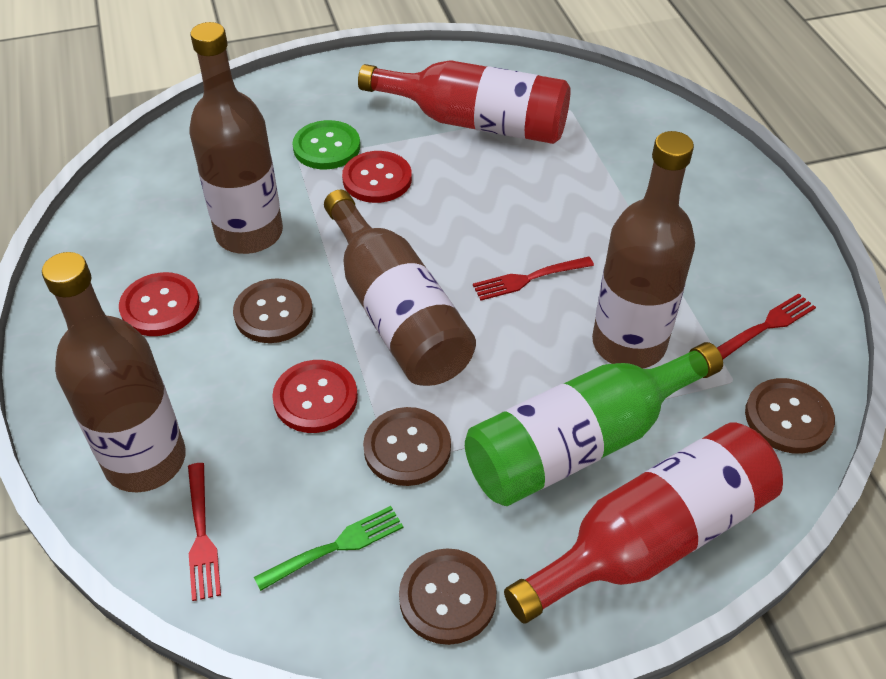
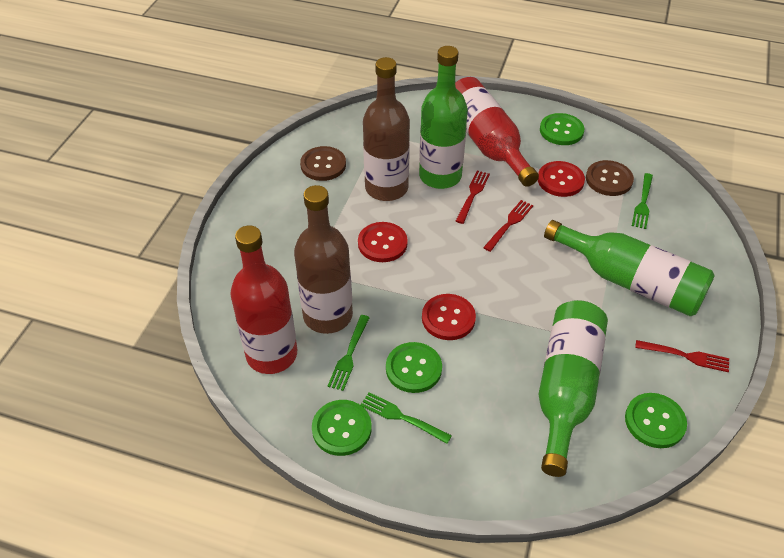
brown bottle: [42,252,186,492] [189,22,283,254] [324,190,476,386] [592,131,695,368] = 4 -> [294,185,353,334] [363,57,410,201] = 2
brown button: [233,278,313,343] [363,407,451,486] [399,548,497,645] [745,378,835,454] = 4 -> [300,146,346,181] [586,160,634,196] = 2
green bottle: [465,342,723,506] = 1 -> [419,46,468,189] [539,300,608,477] [544,220,715,316] = 3
green button: [293,120,360,169] = 1 -> [312,400,372,456] [386,342,442,393] [540,113,584,145] [625,393,687,448] = 4
green fork: [254,506,403,591] = 1 -> [328,315,370,391] [360,392,452,444] [632,173,653,229] = 3

